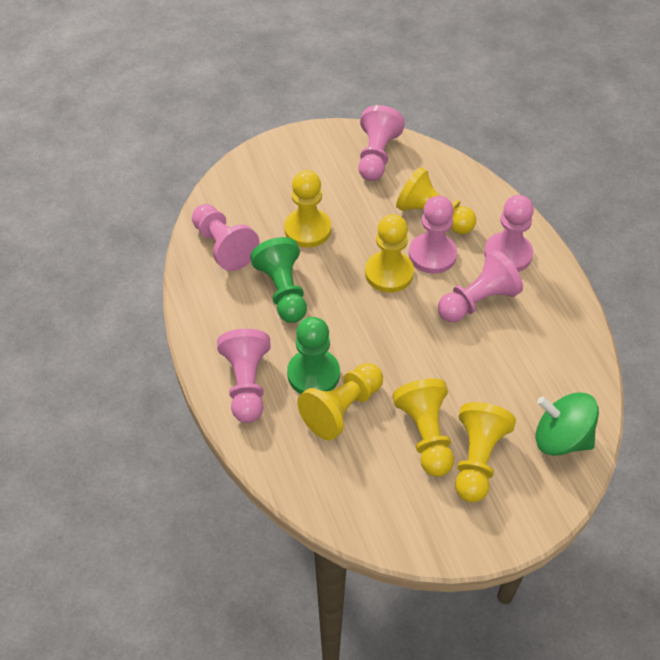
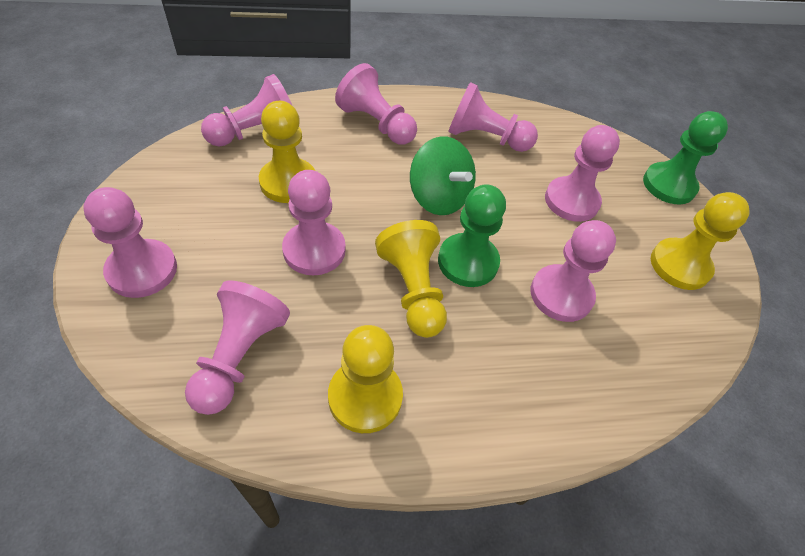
pink pawn: [192,204,259,271] [217,329,271,423] [358,105,405,181] [409,196,457,274] [438,250,523,322] [484,195,534,272] = 6 -> [83,187,177,298] [185,280,290,415] [201,74,292,146] [282,170,346,275] [335,63,417,145] [448,82,538,152] [531,220,616,322] [545,125,620,222] = 8
yellow pawn: [284,170,331,248] [297,363,383,440] [365,214,414,293] [392,378,454,477] [396,167,476,234] [455,402,516,503] = 6 -> [259,101,315,203] [328,325,403,433] [375,220,447,338] [651,192,750,290] = 4

